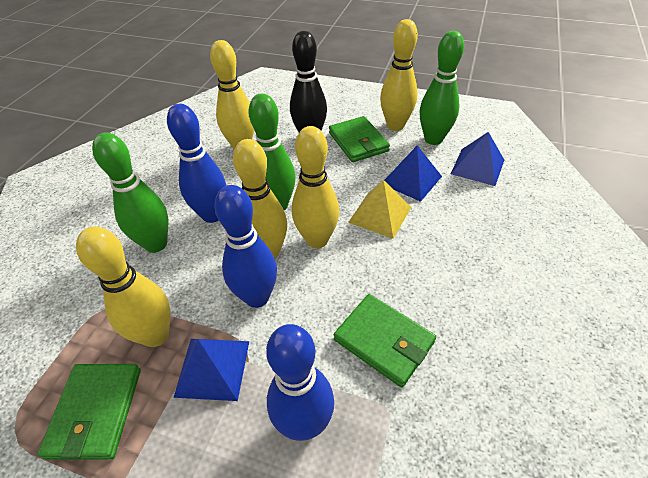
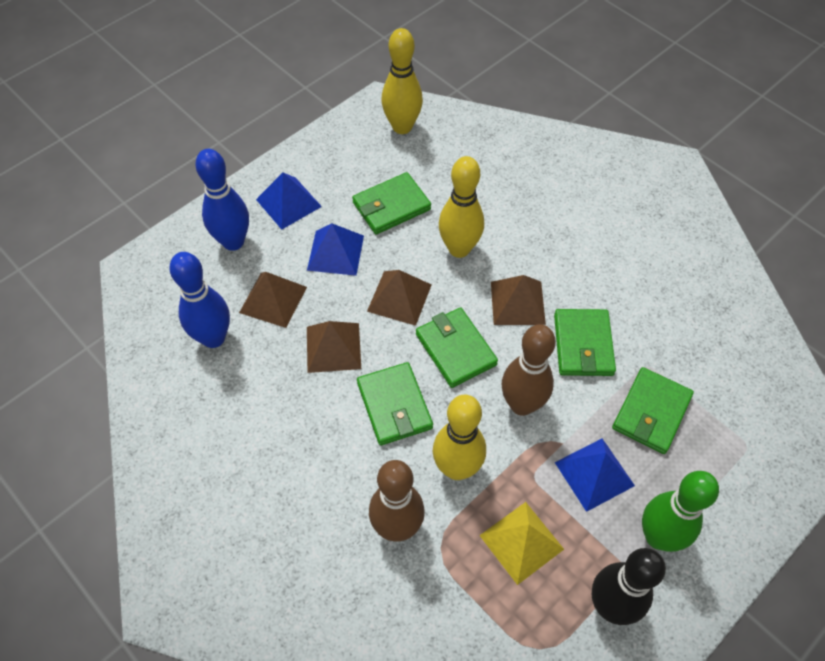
blue bowling pin: [167,104,226,223] [214,185,277,308] [266,324,334,441] = 3 -> [170,252,230,348] [195,149,249,251] = 2
brown bowling pin: none = 0 -> [369,460,425,541] [502,324,555,416] = 2
brown pyramid: none = 0 -> [239,272,307,328] [307,321,361,373] [367,270,432,326] [491,275,546,325] = 4
green bowling pin: [92,132,168,253] [249,93,296,211] [420,31,464,145] = 3 -> [642,471,719,552] = 1
green wallet: [38,364,141,460] [329,116,390,162] [334,294,436,387] = 3 -> [352,172,431,235] [357,362,433,445] [416,307,498,388] [554,309,616,376] [612,367,694,454] = 5
yellow bowling pin: [76,227,171,347] [210,40,254,150] [233,139,287,258] [292,126,339,248] [380,19,418,131] = 5 -> [381,28,423,134] [433,395,486,480] [439,156,484,258] = 3

